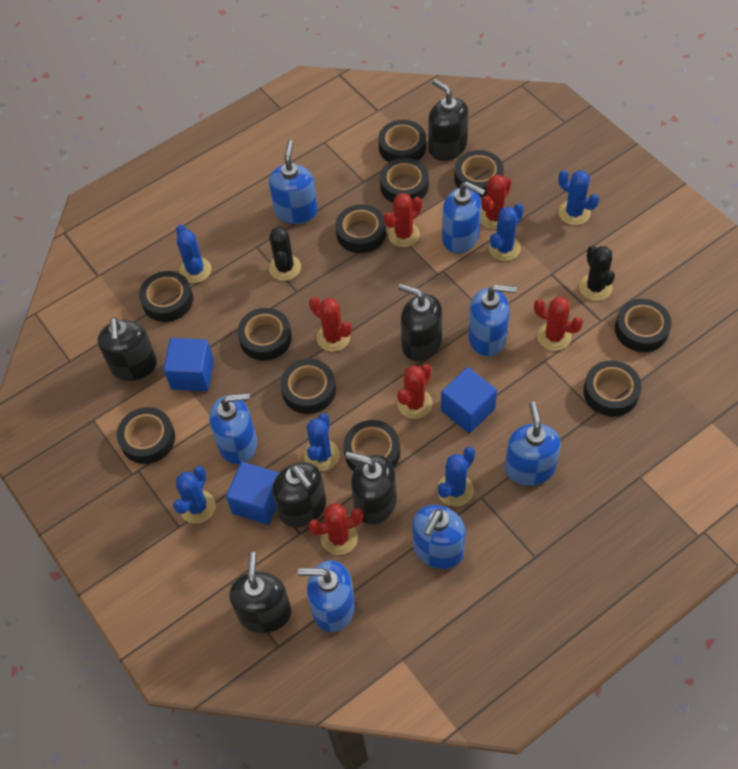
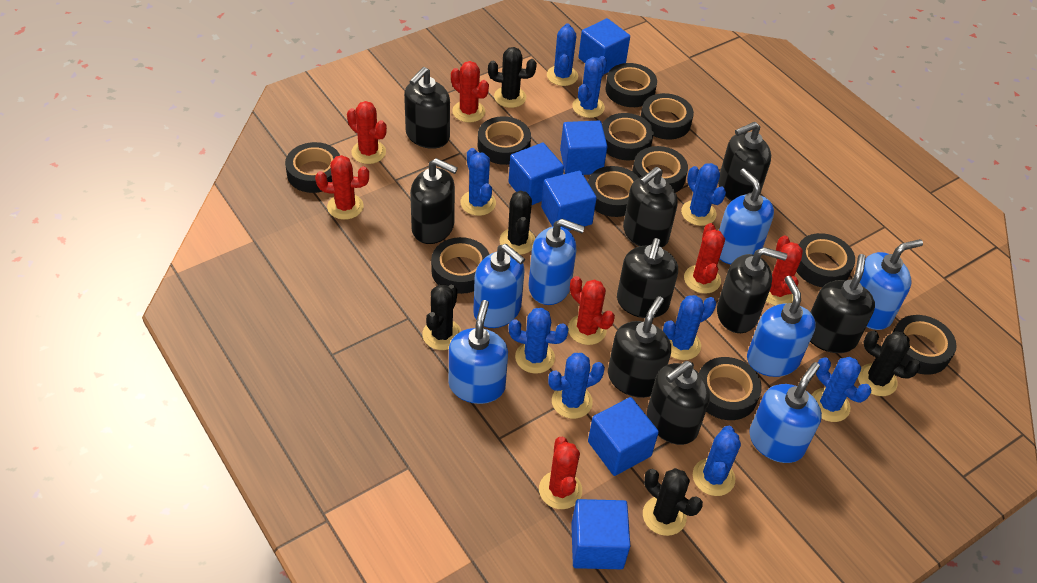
black cactus: [269,226,301,281] [579,245,615,301] = 2 -> [422,284,461,350] [488,47,537,108] [500,190,536,255] [643,468,703,536] [858,331,921,396] = 5
black soap dispenser: [98,317,157,381] [229,552,291,633] [272,462,326,527] [345,452,397,525] [398,284,442,361] [428,79,469,161] = 6 -> [404,67,450,149] [410,158,458,244] [608,296,671,398] [617,238,678,318] [623,167,678,248] [647,361,710,445] [717,247,787,333] [718,122,771,201] [810,254,875,353] = 9
blue cactus: [173,466,216,524] [176,224,212,283] [304,413,340,471] [437,447,475,507] [488,203,524,261] [558,170,599,225] = 6 -> [460,148,496,216] [508,308,569,374] [547,23,578,86] [548,353,605,419] [572,56,607,118] [663,295,716,360] [681,163,726,226] [693,426,741,496] [812,357,871,422] = 9
blue cube: [163,338,214,391] [226,462,279,525] [441,367,497,433] = 3 -> [508,143,564,205] [541,171,597,231] [560,121,607,175] [571,499,630,569] [578,18,630,74] [588,397,659,476] = 6
red cactus: [309,297,352,352] [309,503,363,555] [384,193,422,247] [397,364,432,419] [480,175,511,229] [534,297,583,351] = 6 -> [315,155,369,220] [347,101,387,164] [451,61,489,123] [539,437,582,509] [568,276,615,345] [684,223,725,294] [766,235,803,306] = 7

